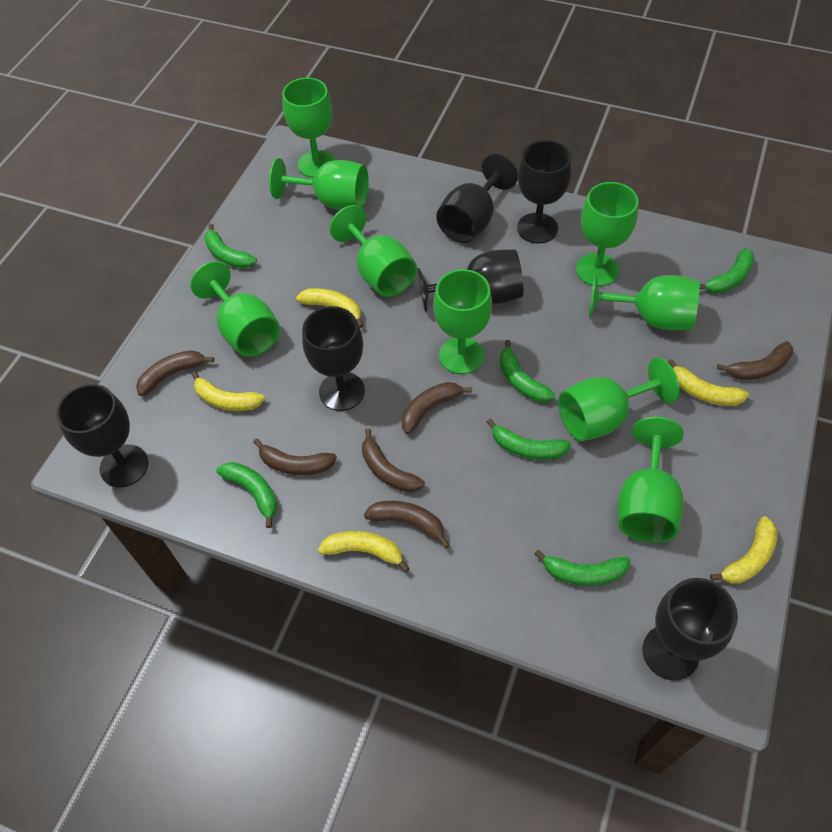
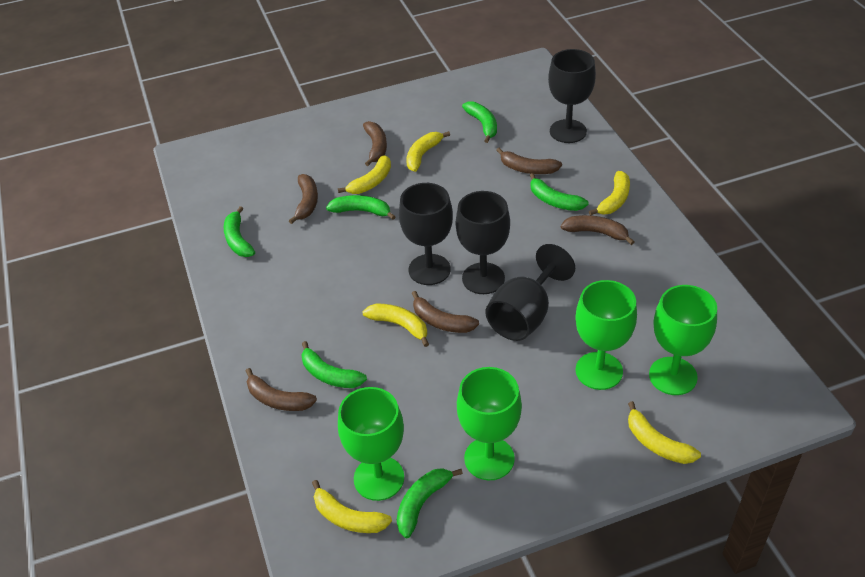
black goblet: [56,384,148,488] [302,306,365,411] [418,249,524,312] [436,154,518,243] [517,140,571,244] [643,578,738,681] = 6 -> [399,183,453,285] [456,191,510,294] [485,244,575,341] [548,49,596,143] = 4
green goblet: [190,261,280,357] [269,158,369,210] [282,78,335,178] [330,205,417,297] [433,269,492,374] [558,358,680,441] [576,182,638,286] [589,273,700,330] [618,417,684,542] = 9 -> [338,387,404,501] [457,367,522,480] [575,280,637,390] [649,285,717,395] = 4
yellow banana: [191,371,265,411] [296,288,364,328] [318,531,409,572] [668,359,749,406] [710,516,778,584] = 5 -> [312,480,392,533] [338,155,391,194] [363,304,429,347] [406,131,450,172] [589,171,630,215] [628,401,701,464] = 6

